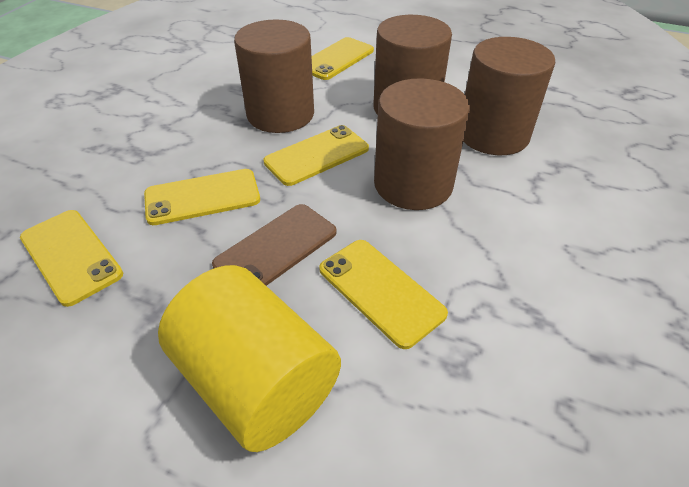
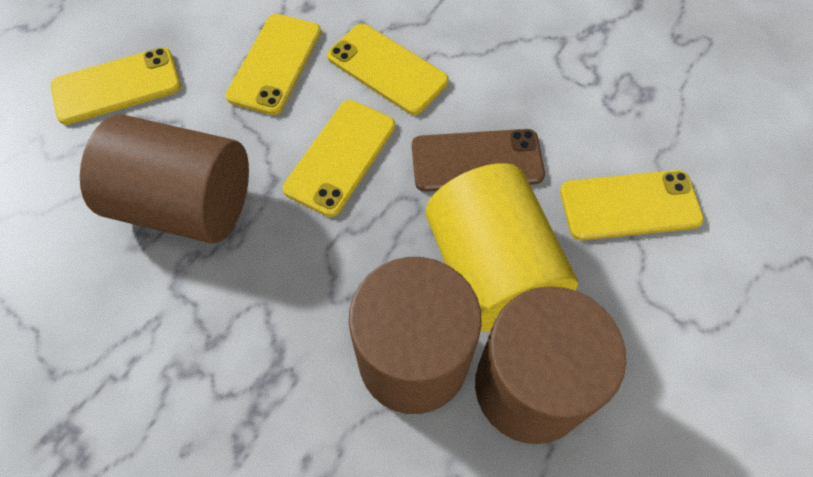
brown cylinder: [234,19,314,133] [373,15,452,115] [374,78,470,210] [463,37,555,155] = 4 -> [80,115,249,243] [349,257,482,414] [475,286,626,444] = 3

